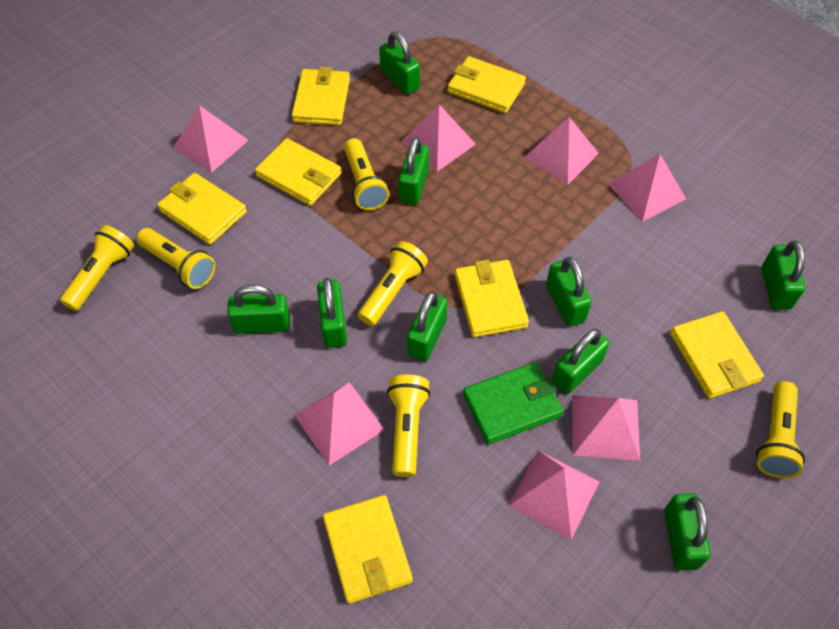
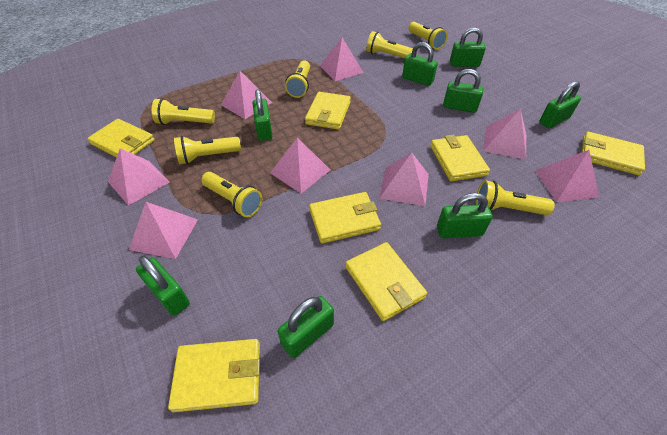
green padlock: [227,284,290,334] [317,278,347,348] [379,32,420,95] [398,137,429,205] [407,291,448,361] [546,257,592,326] [552,329,609,394] [664,493,711,570] [762,241,805,310] = 9 -> [136,256,190,316] [253,89,272,141] [277,296,334,358] [402,42,438,86] [437,193,493,238] [443,69,484,113] [450,27,486,67] [539,81,581,128] = 8
green wallet: [463,362,564,444] = 1 -> none = 0
pink pyramid: [173,105,249,173] [294,382,385,465] [401,104,476,172] [508,450,600,540] [524,117,599,185] [572,395,640,461] [608,154,686,222] = 7 -> [108,148,170,206] [129,202,198,259] [221,71,272,119] [270,138,330,194] [320,38,364,81] [379,152,429,206] [483,109,526,160] [535,150,599,202] = 8
yellow flashlight: [60,225,134,311] [136,228,215,289] [344,138,389,210] [358,241,428,326] [387,375,431,477] [756,381,805,478] = 6 -> [152,98,215,125] [174,136,241,164] [201,172,262,217] [285,61,310,98] [366,31,413,59] [408,22,447,50] [476,180,555,215] = 7

